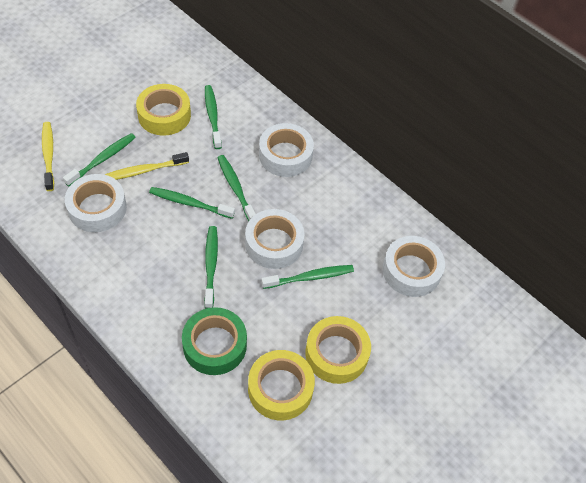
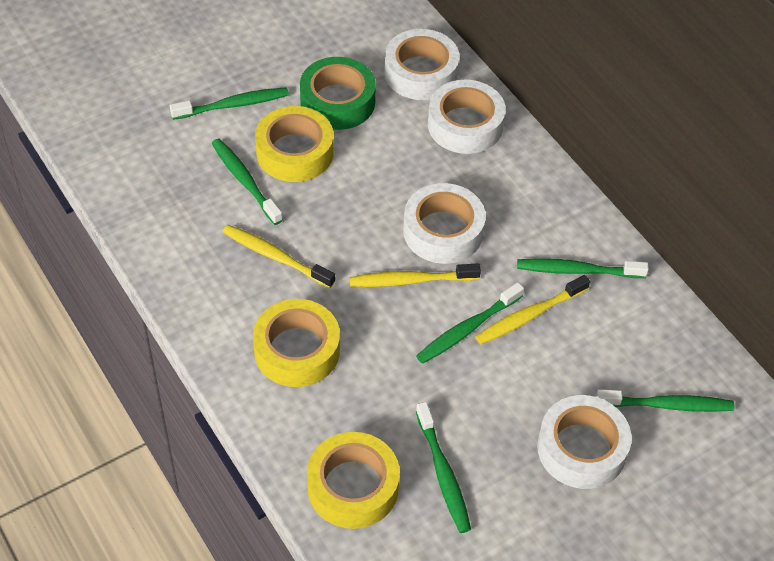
yellow toothbrush: [42,122,54,191] [105,152,189,180] = 2 -> [223,225,335,288] [349,263,481,287] [475,275,590,344] = 3

